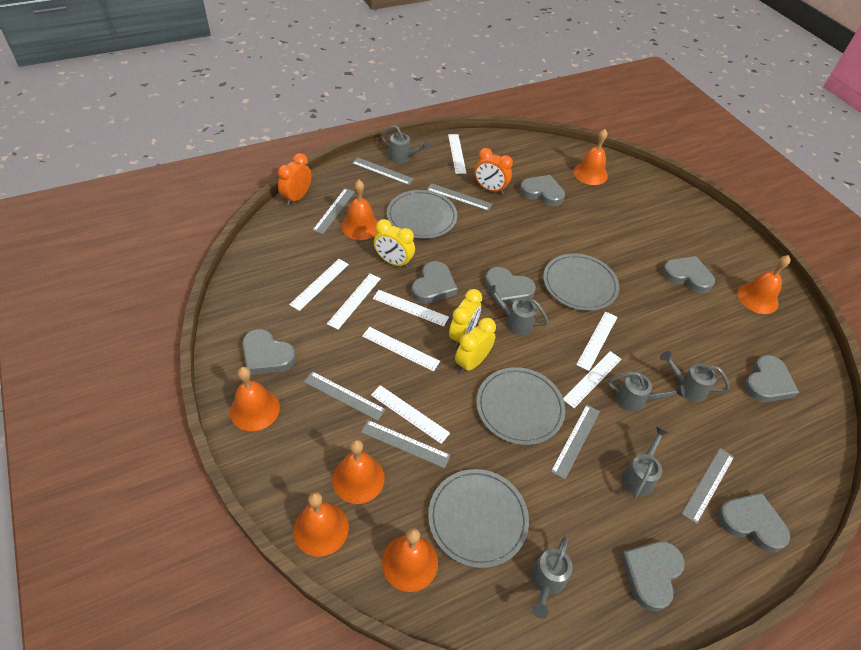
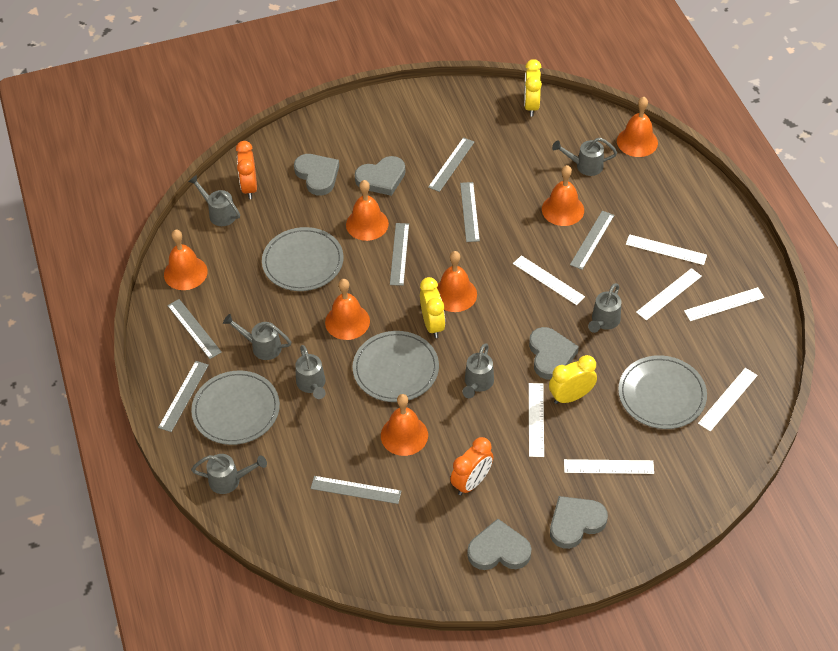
grey heart: [242,329,296,375] [411,261,458,304] [485,267,536,306] [520,175,565,206] [620,541,685,611] [662,256,715,293] [718,492,790,553] [744,355,799,402] = 8 -> [294,154,339,195] [355,156,405,196] [467,519,532,570] [529,327,579,380] [550,496,608,549] = 5
grey watering can: [381,125,430,163] [486,285,549,335] [531,536,573,619] [607,372,685,412] [621,426,669,498] [660,351,730,402] = 6 -> [188,175,240,226] [191,454,267,494] [223,314,292,360] [295,345,326,399] [463,343,494,398] [552,138,617,176] [588,283,621,333] = 7
white ruler: [289,259,349,311] [327,274,381,330] [362,327,440,372] [371,385,450,444] [373,290,449,327] [448,134,466,174] [563,351,622,408] [576,311,617,371] = 8 -> [513,255,585,305] [529,383,544,457] [564,459,654,474] [626,234,707,265] [636,268,702,320] [684,287,765,321] [698,368,758,431] = 7

